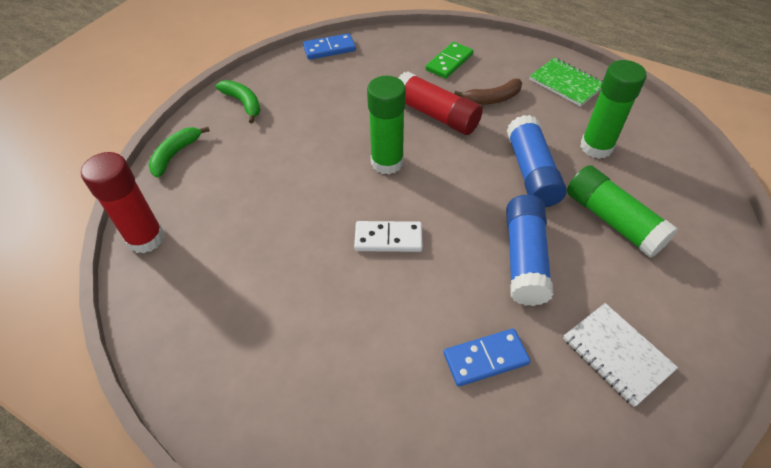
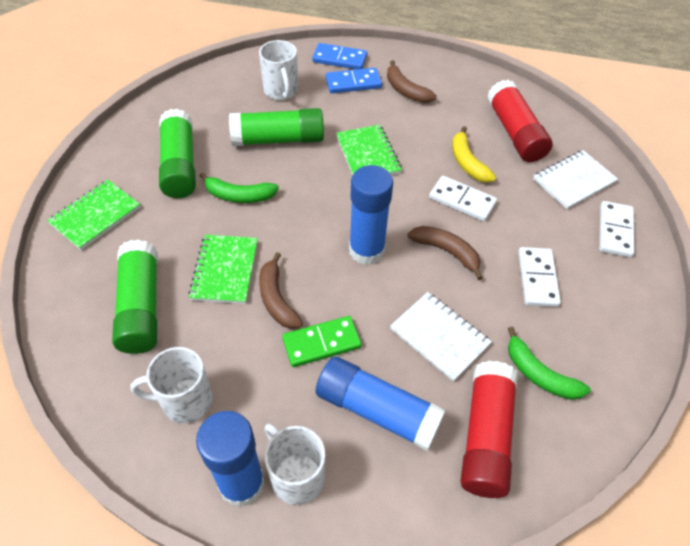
blue glue stick: [506,195,553,306] [507,115,567,207] = 2 -> [196,411,265,507] [315,357,446,451] [349,165,393,265] = 3
brown banana: [454,78,522,105] = 1 -> [259,252,303,329] [387,60,437,103] [408,226,483,280] = 3
green notebook: [529,58,603,107] = 1 -> [47,180,141,250] [188,234,258,304] [336,125,402,175] = 3
white domino: [354,221,423,252] = 1 -> [429,176,497,221] [518,247,561,307] [599,201,634,257] = 3
white mug: none = 0 -> [130,347,213,423] [259,40,298,100] [264,424,325,505] = 3
white notebook: [563,303,678,407] = 1 -> [390,292,492,382] [533,150,618,209] = 2
yellow banana: none = 0 -> [452,126,496,183] = 1

